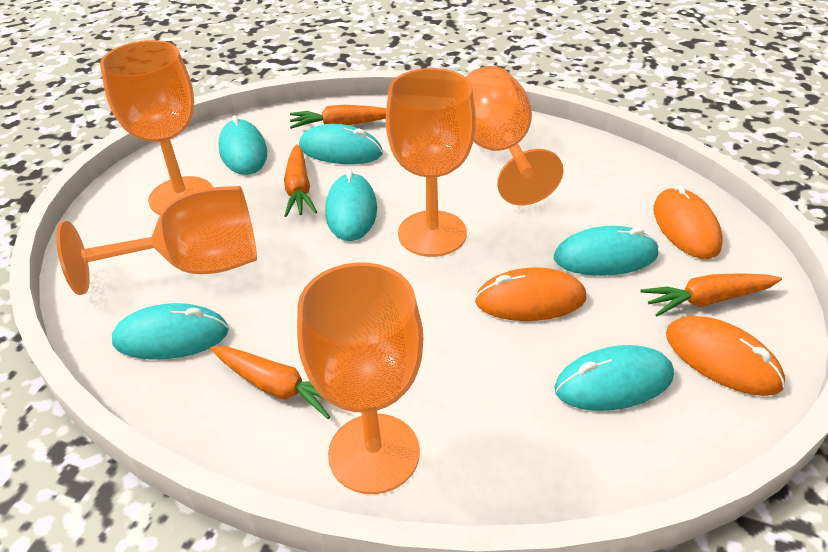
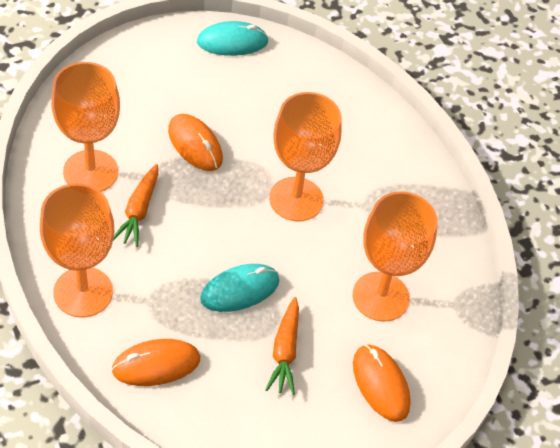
orange carrot: [210,346,330,419] [284,144,317,217] [290,105,386,129] [640,273,782,316] = 4 -> [113,164,158,247] [265,297,299,395] = 2
orange goblet: [56,186,257,295] [100,40,213,215] [297,262,423,494] [386,68,476,257] [466,66,564,205] = 5 -> [40,183,114,318] [51,62,120,192] [269,92,342,222] [353,191,438,322] = 4
turquoise mouse: [112,303,229,360] [218,115,267,175] [299,124,383,164] [325,170,377,241] [554,226,659,276] [554,345,674,411] = 6 -> [197,21,269,56] [200,264,280,312] = 2

